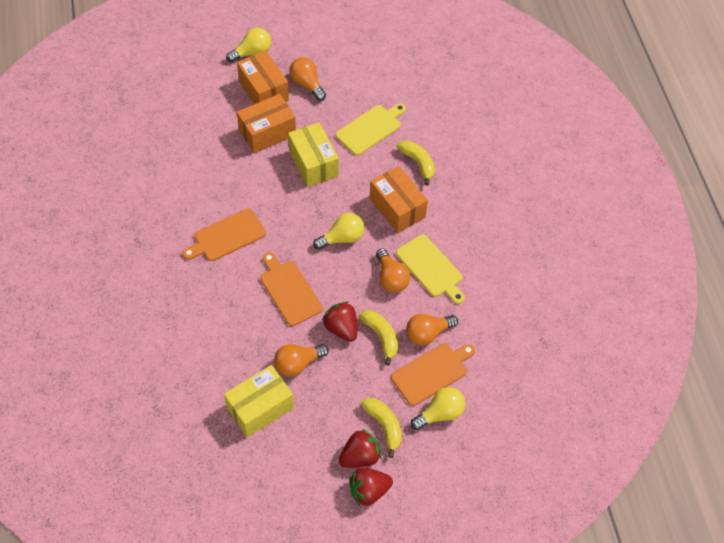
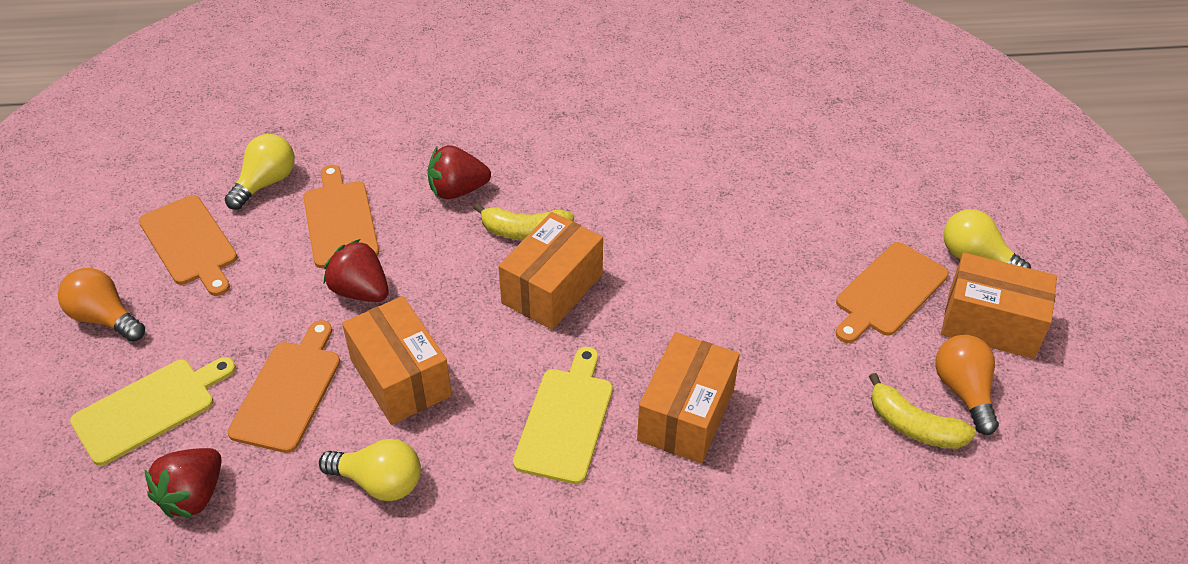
orange box: [237,50,289,104] [237,94,296,153] [370,166,428,233] = 3 -> [342,296,452,425] [498,212,603,330] [637,332,740,464] [941,253,1057,359] = 4
orange cutting board: [182,208,266,261] [260,252,323,326] [391,343,475,406] = 3 -> [139,195,237,296] [227,320,340,453] [303,165,379,268] [836,242,949,343] = 4
orange light bulb: [274,344,329,377] [289,57,326,101] [376,248,410,293] [406,314,458,345] = 4 -> [58,268,145,342] [936,335,999,435] = 2
yellow banana: [359,310,398,366] [361,398,402,458] [397,140,435,186] = 3 -> [474,203,574,240] [869,373,976,449] = 2
yellow box: [224,365,294,437] [288,122,339,187] = 2 -> none = 0

